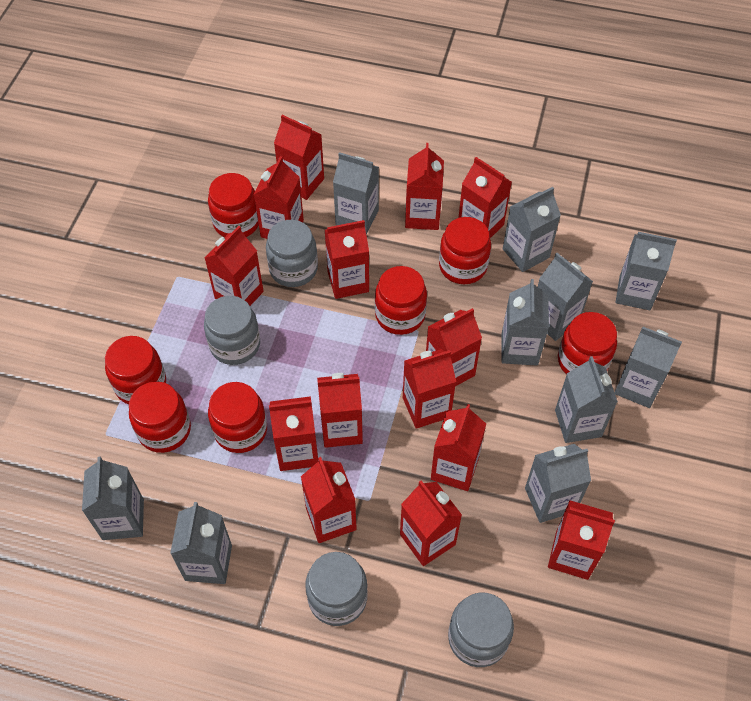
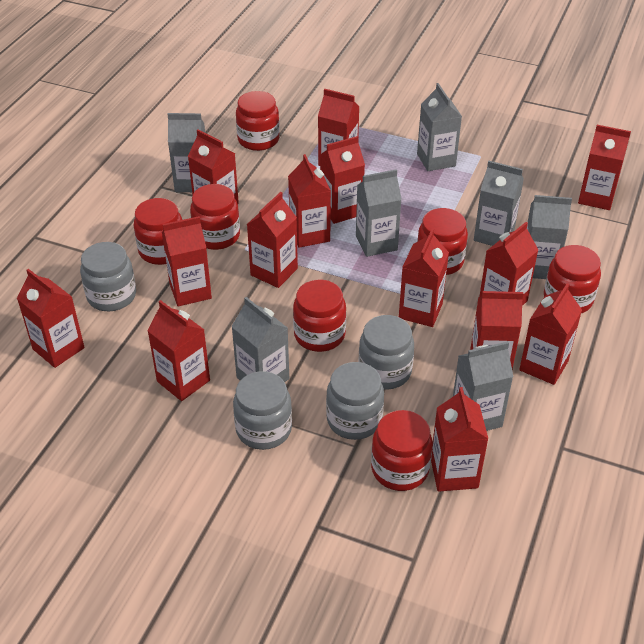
grey carton: [82,456,144,540] [170,502,232,584] [333,152,379,234] [501,279,549,366] [503,187,561,272] [525,444,591,523] [538,253,593,341] [555,356,618,443] [615,327,682,408] [616,232,677,310] = 10 -> [167,113,205,192] [231,297,289,382] [356,169,402,257] [417,83,462,171] [453,341,513,431] [474,161,524,246] [527,195,572,279] = 7

